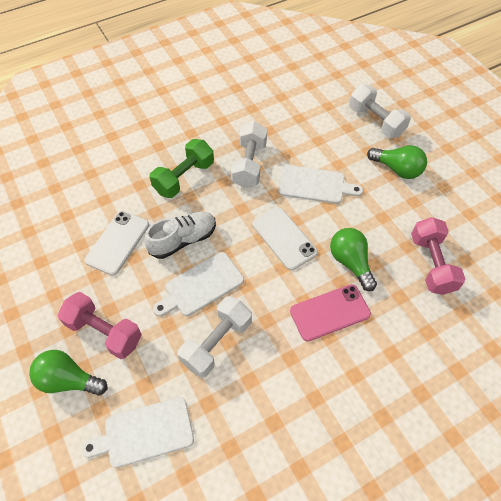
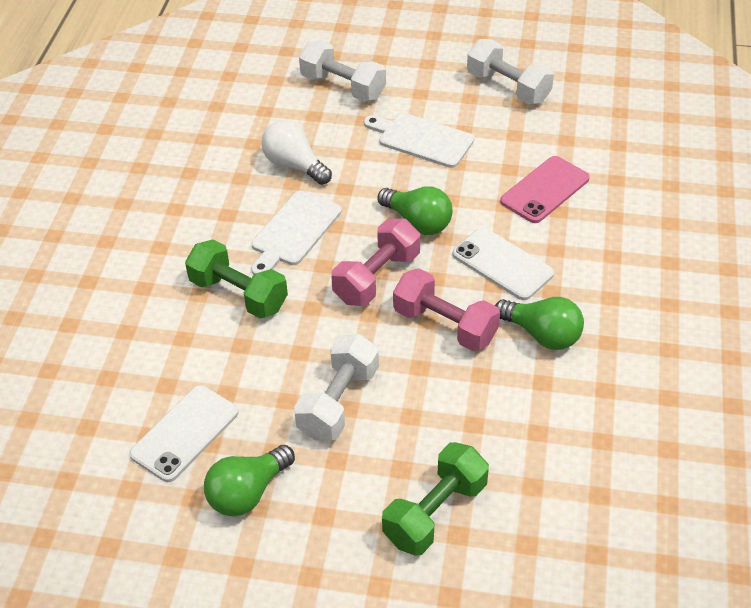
green dumbbell: [149,139,214,198] = 1 -> [185,239,288,318] [382,442,489,556] = 2
white cutting board: [81,397,194,468] [153,252,244,316] [278,165,363,204] = 3 -> [251,191,342,275] [364,113,474,168] = 2
white light bulb: none = 0 -> [262,120,332,185] = 1
white shoe: [144,212,216,259] = 1 -> none = 0

